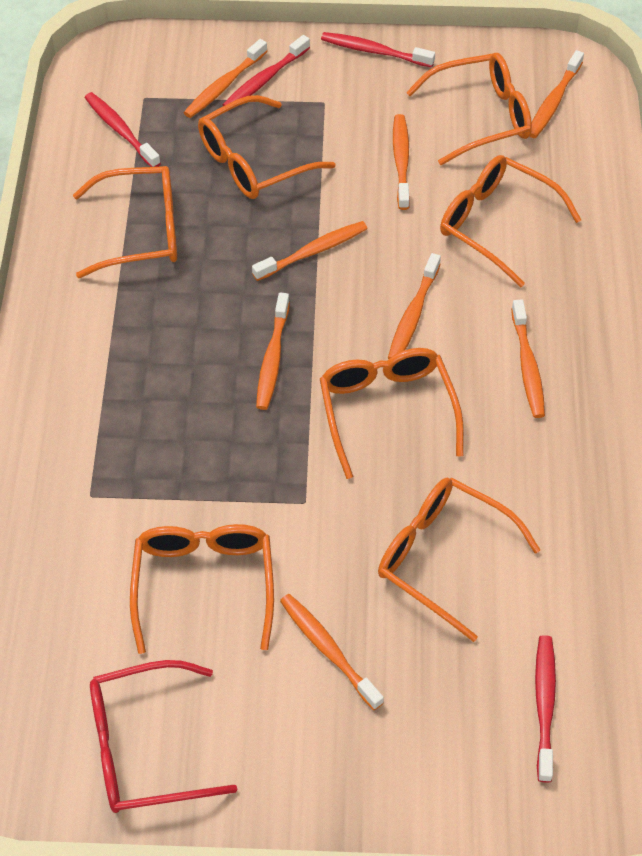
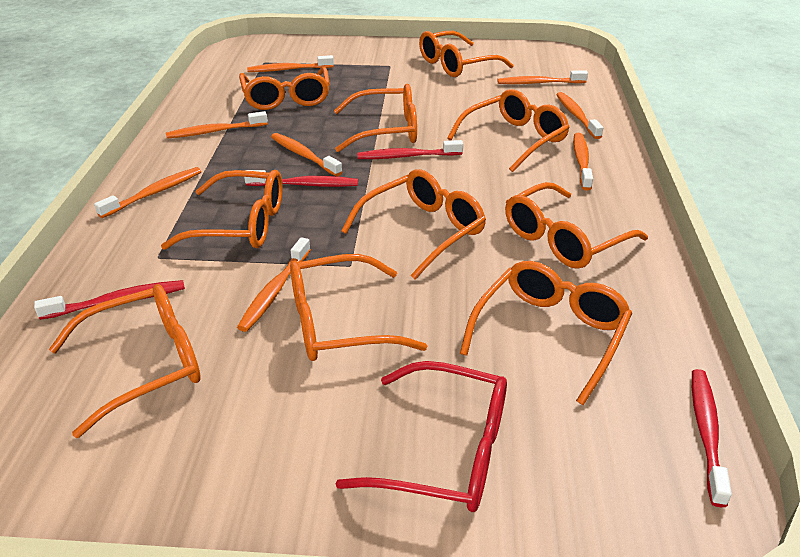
orange glasses: [73,166,177,278] [130,524,274,654] [198,95,335,199] [320,348,464,479] [378,477,540,642] [406,53,532,165] [440,155,581,287] = 7 -> [49,284,201,438] [161,170,283,250] [239,67,330,110] [290,254,427,361] [334,84,417,152] [341,169,486,280] [419,31,513,77] [447,89,570,172] [460,261,632,405] [505,182,648,269] = 10

